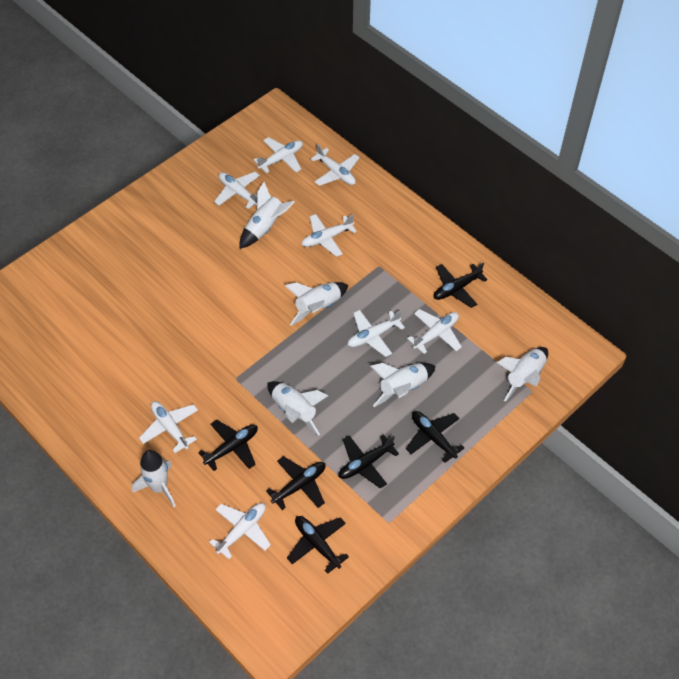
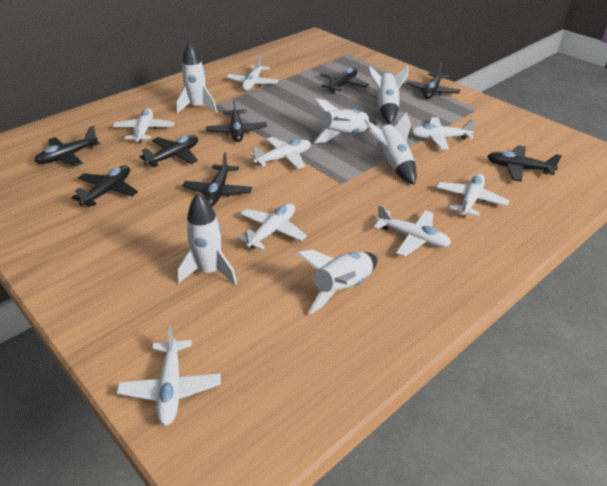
black plane: [198,420,258,471] [266,456,326,510] [287,516,349,574] [339,435,399,489] [406,411,464,463] [433,263,488,308] = 6 -> [34,126,100,166] [71,165,138,207] [139,135,198,167] [182,152,252,206] [206,98,267,142] [320,67,369,94] [406,63,460,99] [487,145,562,182] = 8

